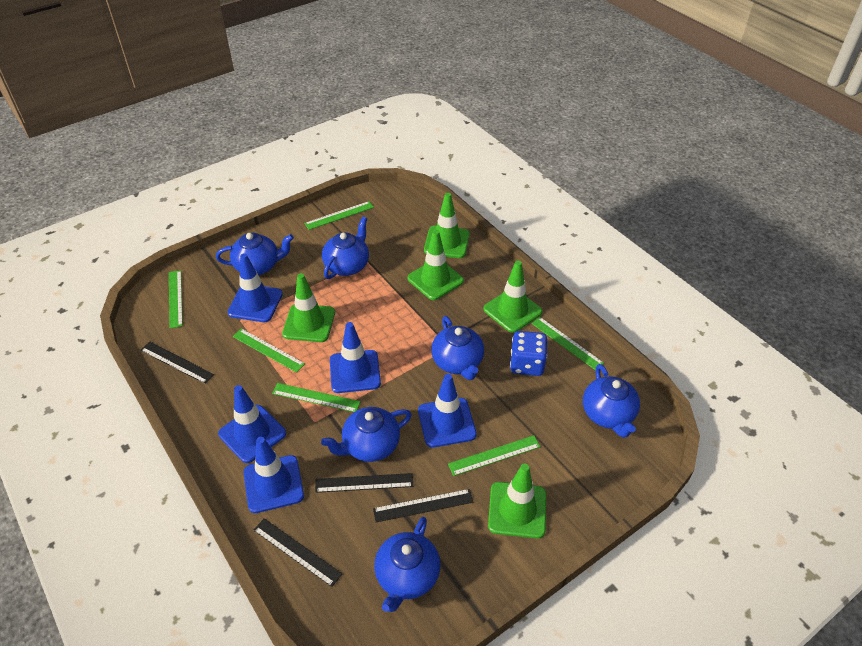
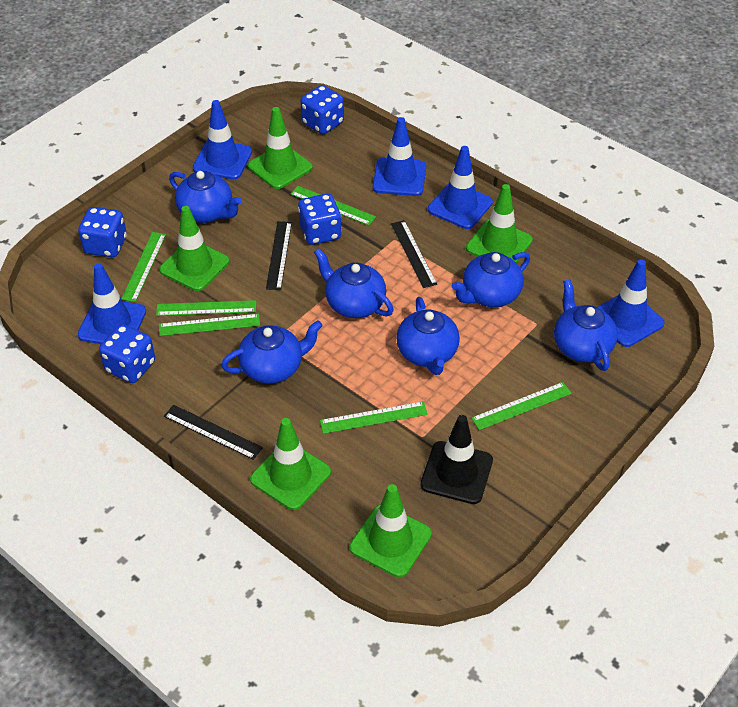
black ruler: [141,342,214,384] [253,518,342,587] [315,473,413,493] [373,489,473,522] = 4 -> [164,405,263,460] [266,221,292,290] [391,220,437,288] = 3
black traffic cone: none = 0 -> [421,415,493,504] = 1
blue dice: [510,331,547,376] = 1 -> [78,207,127,257] [99,324,155,383] [298,194,342,245] [301,85,344,134] = 4

